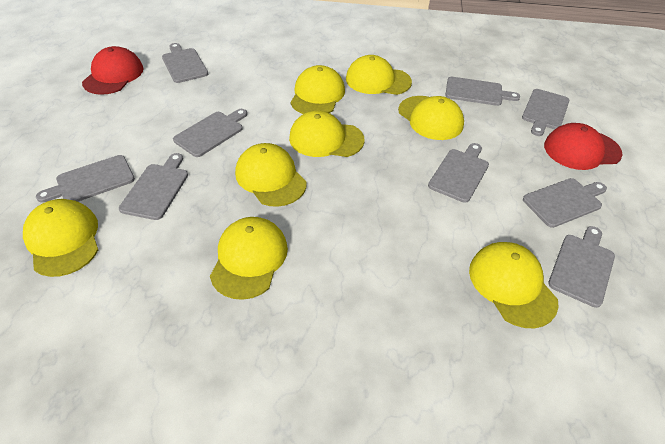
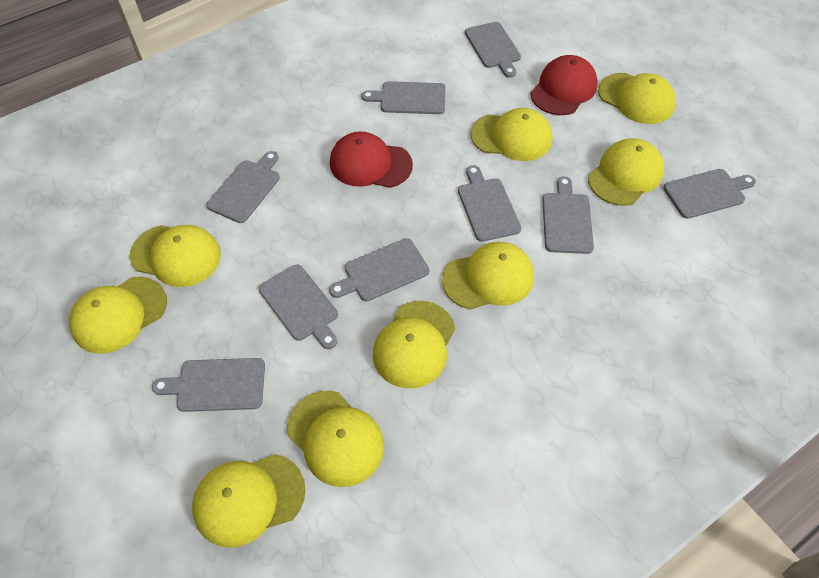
yellow cap: [23,199,98,277] [210,217,288,300] [235,143,307,207] [289,111,364,157] [290,65,345,114] [346,55,412,95] [398,96,464,140] [469,242,559,328] = 8 -> [69,276,167,354] [130,225,221,287] [192,454,306,548] [287,390,384,487] [373,301,455,388] [442,242,534,310] [471,108,552,161] [588,138,664,206] [598,73,676,124] = 9

